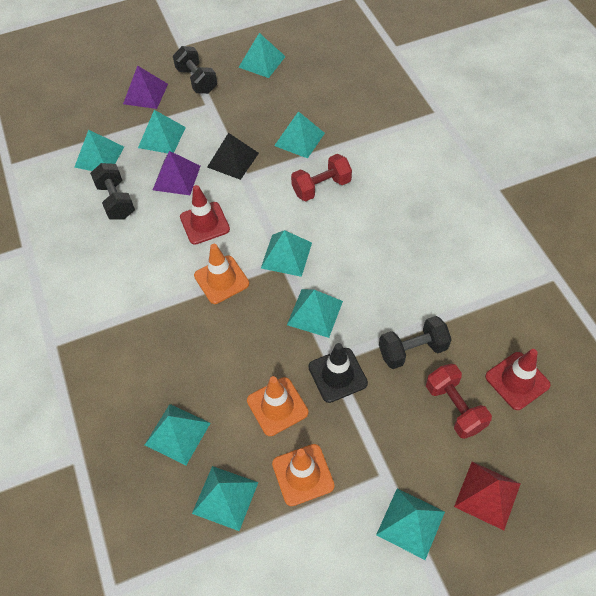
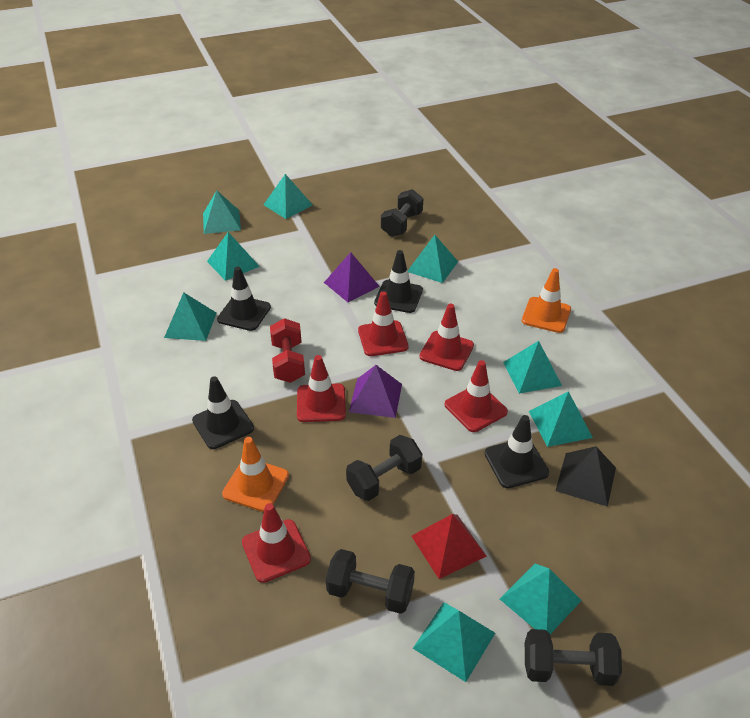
black dumbbell: [90,163,135,220] [173,46,217,94] [379,316,452,369] = 3 -> [326,549,415,614] [346,435,422,501] [381,189,423,237] [525,629,622,686] = 4
black traffic cone: [308,343,368,403] = 1 -> [192,376,254,449] [217,267,271,331] [374,250,423,313] [484,415,549,488] = 4
orange traffic cone: [194,244,249,304] [247,376,308,436] [272,444,335,506] = 3 -> [222,437,289,512] [522,268,571,333] = 2
red dumbbell: [291,154,352,201] [426,364,492,439] = 2 -> [270,318,305,383] = 1
red traffic cone: [180,185,230,245] [485,349,551,410] = 2 -> [242,503,311,583] [297,355,346,422] [358,291,409,356] [419,304,474,371] [445,360,508,432] = 5

